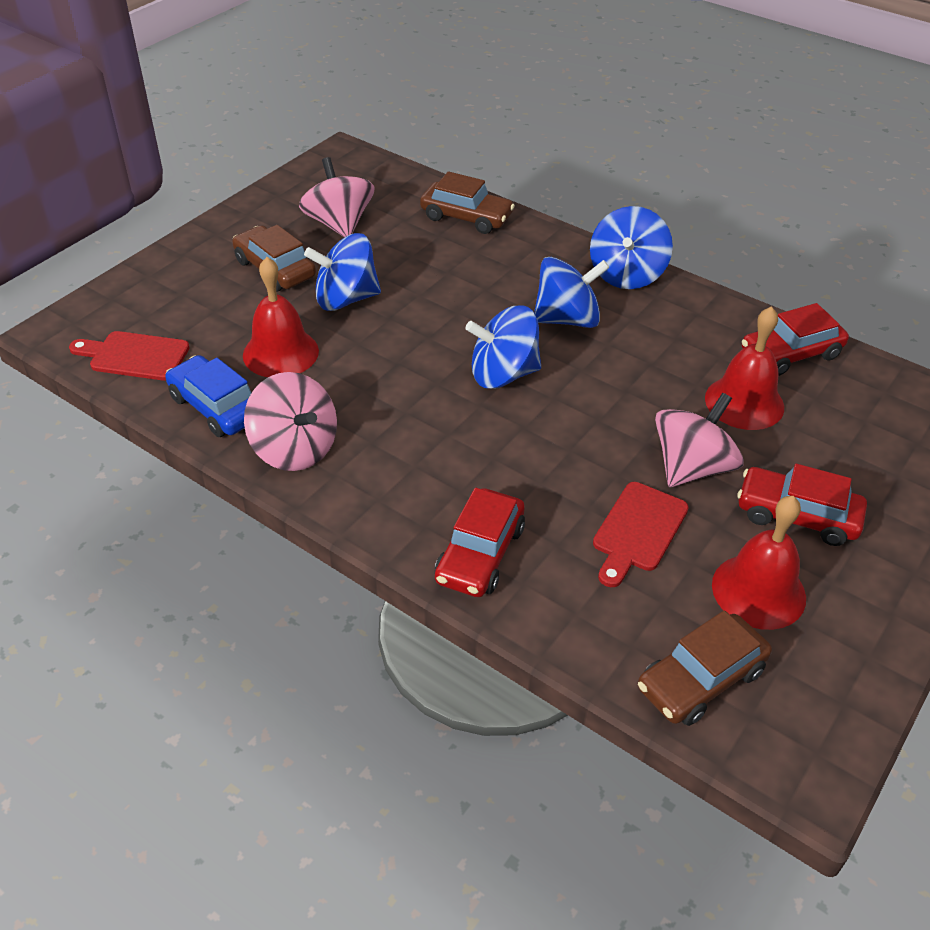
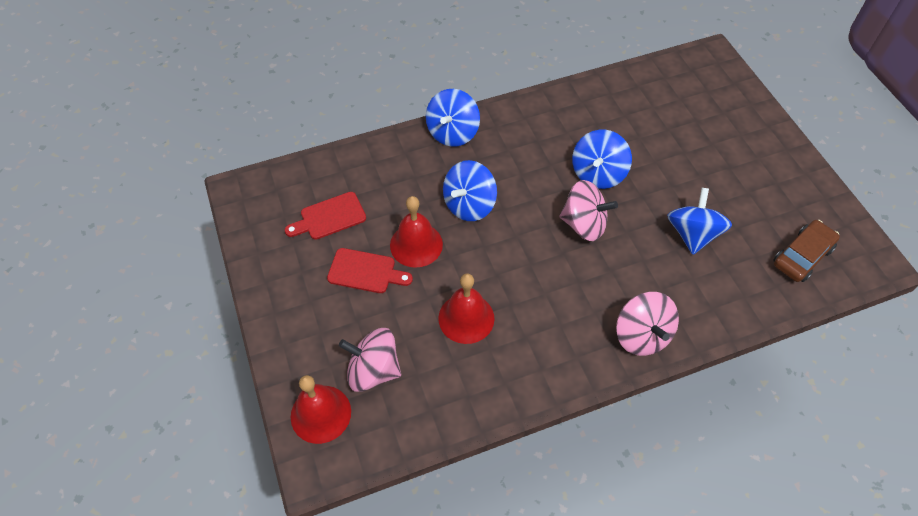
blue car: [165,355,251,437] = 1 -> none = 0
brown car: [232,225,316,291] [420,171,515,234] [638,610,772,726] = 3 -> [773,220,840,282] = 1
red car: [435,488,525,597] [738,464,867,546] [742,303,849,376] = 3 -> none = 0

